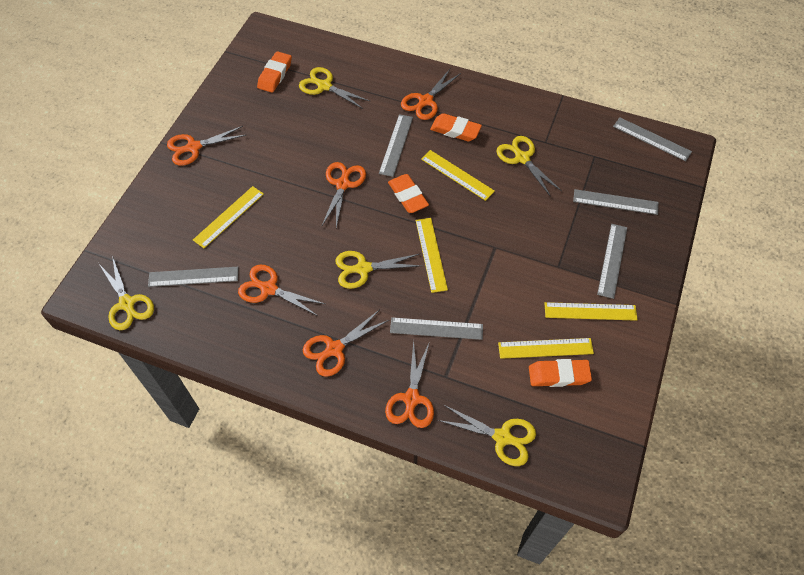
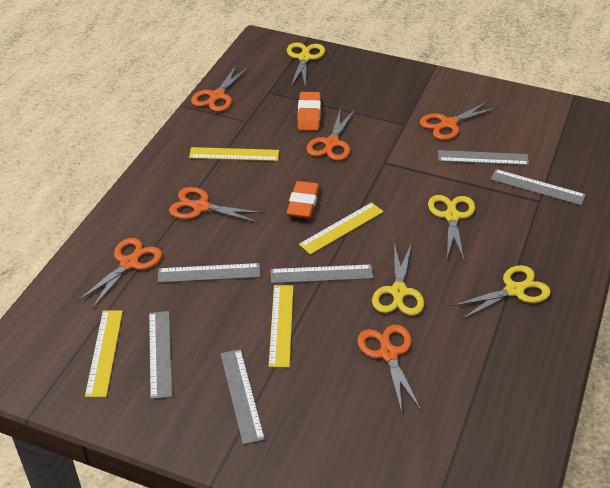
orange eraser: [257,51,292,93] [388,174,429,213] [430,113,482,141] [529,359,592,387] = 4 -> [287,181,320,218] [298,92,321,131] = 2
yellow ruler: [193,186,264,248] [416,218,448,293] [421,150,495,201] [498,338,594,359] [544,302,638,321] = 5 -> [85,311,123,397] [189,147,279,161] [268,285,293,368] [299,202,384,255] = 4
yellow scissors: [99,256,154,330] [299,67,371,109] [335,251,421,289] [437,405,536,466] [496,136,562,197] = 5 -> [287,43,325,86] [372,243,424,316] [428,195,475,260] [452,265,551,319] = 4

